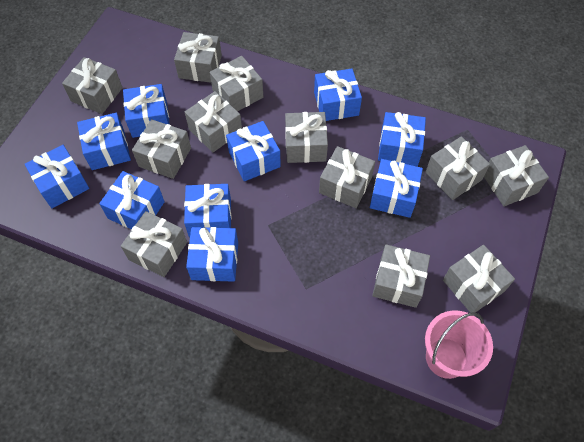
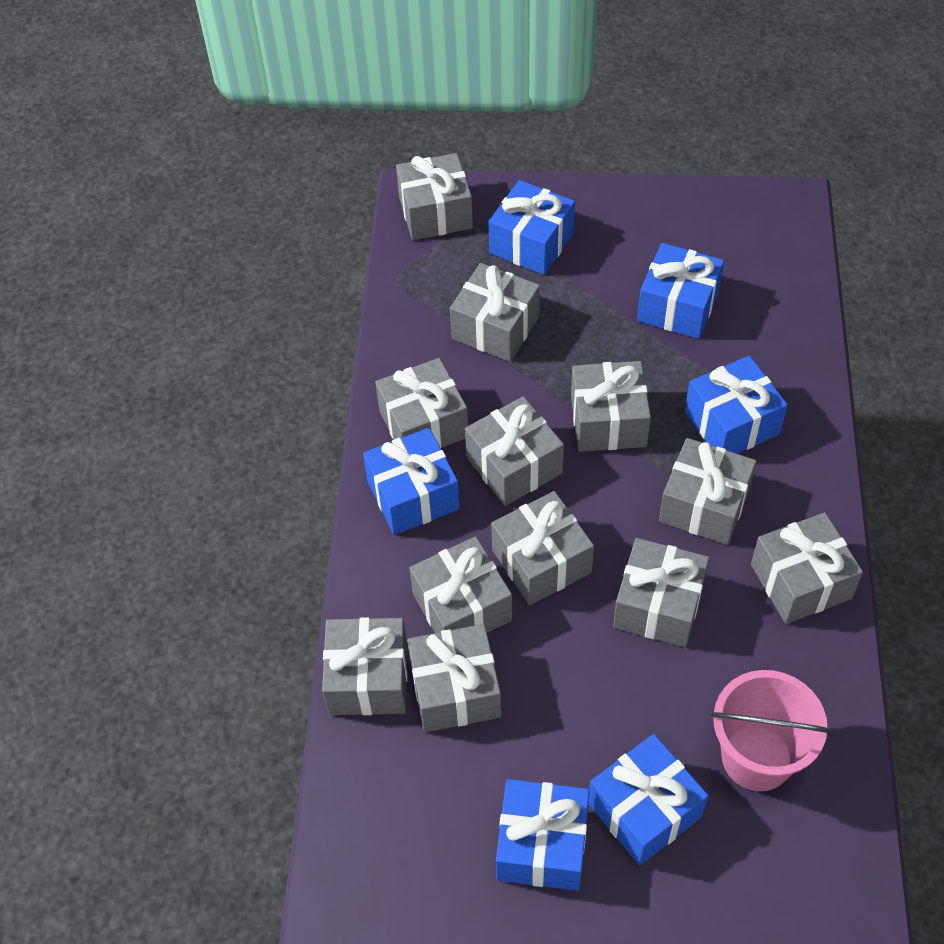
blue gift: [25,145,89,208] [77,113,131,170] [99,171,165,229] [123,84,170,138] [184,184,232,238] [186,227,238,282] [226,121,281,181] [314,68,362,121] [370,159,423,218] [378,112,426,166] = 10 -> [363,428,460,535] [489,180,575,275] [496,779,589,891] [588,734,708,865] [637,243,724,339] [685,356,788,454] = 6

